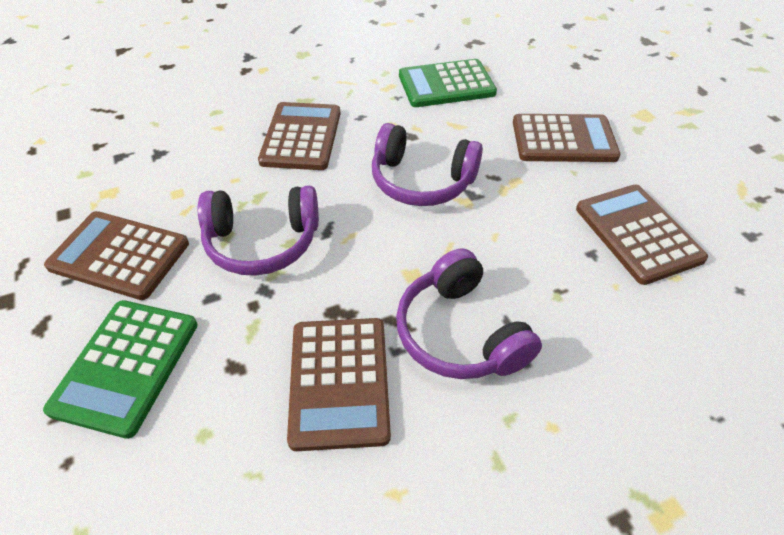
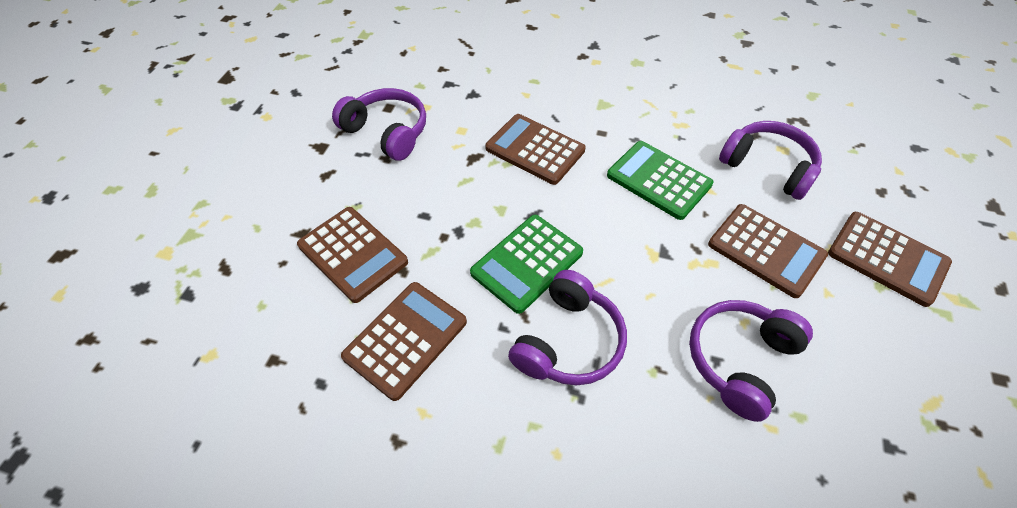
purple headphones: [198,186,319,276] [372,123,483,206] [396,248,542,379] = 3 -> [332,88,426,161] [508,270,627,385] [689,300,813,422] [719,121,822,200] = 4

